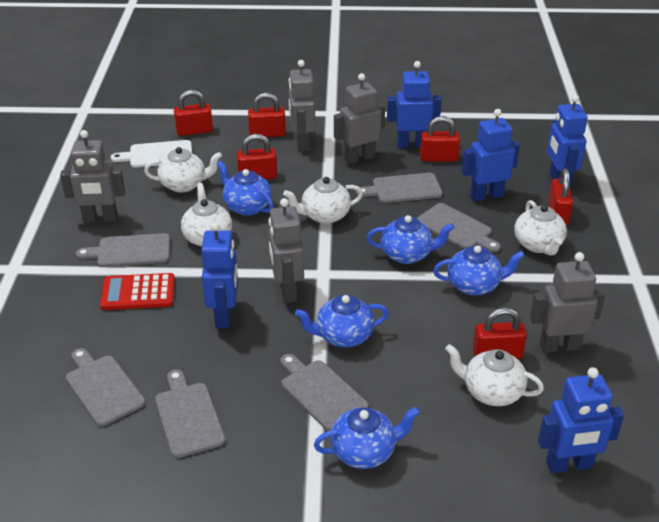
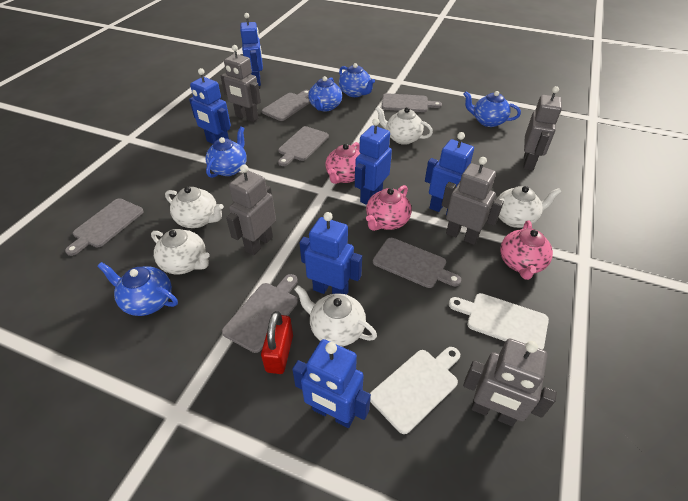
blue robot: [201,222,238,328] [387,61,442,148] [461,109,520,202] [538,367,624,473] [547,95,588,187] = 5 -> [189,68,231,144] [240,13,263,86] [292,339,371,428] [299,212,362,295] [355,118,392,205] [425,132,474,215] = 6
pink teapot: none = 0 -> [325,142,360,184] [366,185,412,231] [500,220,553,280] = 3
red calculator: [100,273,175,310] = 1 -> none = 0
red padlock: [174,90,213,136] [236,134,277,179] [248,92,286,137] [420,116,460,162] [473,308,527,359] [548,168,573,225] = 6 -> [261,311,293,374] = 1
white cutting board: [110,140,192,168] = 1 -> [370,347,460,434] [449,293,549,350] = 2

